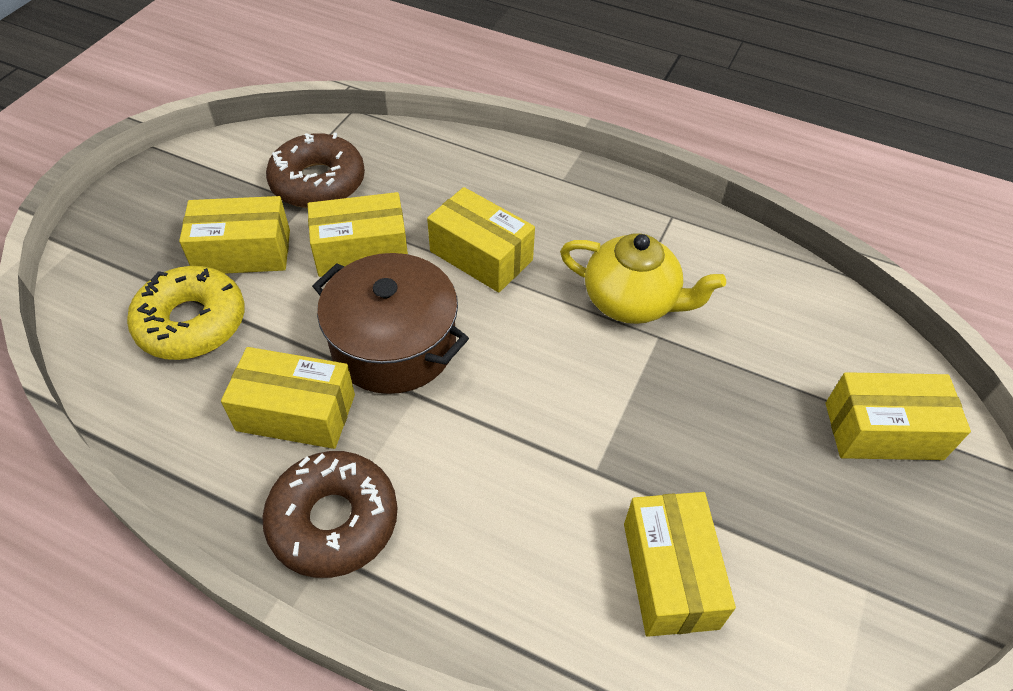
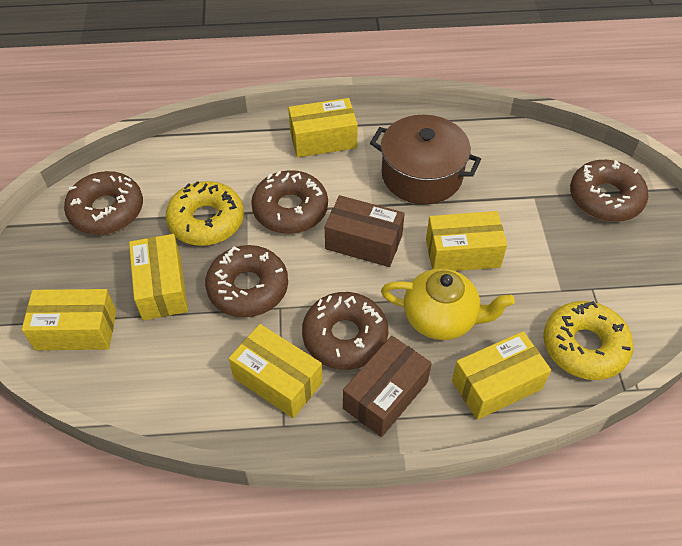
brown box: none = 0 -> [325,195,405,267] [343,336,432,437] = 2
brown donut: [262,451,398,578] [266,133,365,208] = 2 -> [64,171,143,235] [205,245,288,317] [251,170,328,234] [302,292,388,370] [570,160,648,222] = 5
yellow donut: [127,266,245,360] = 1 -> [166,181,244,246] [543,301,633,380] = 2

